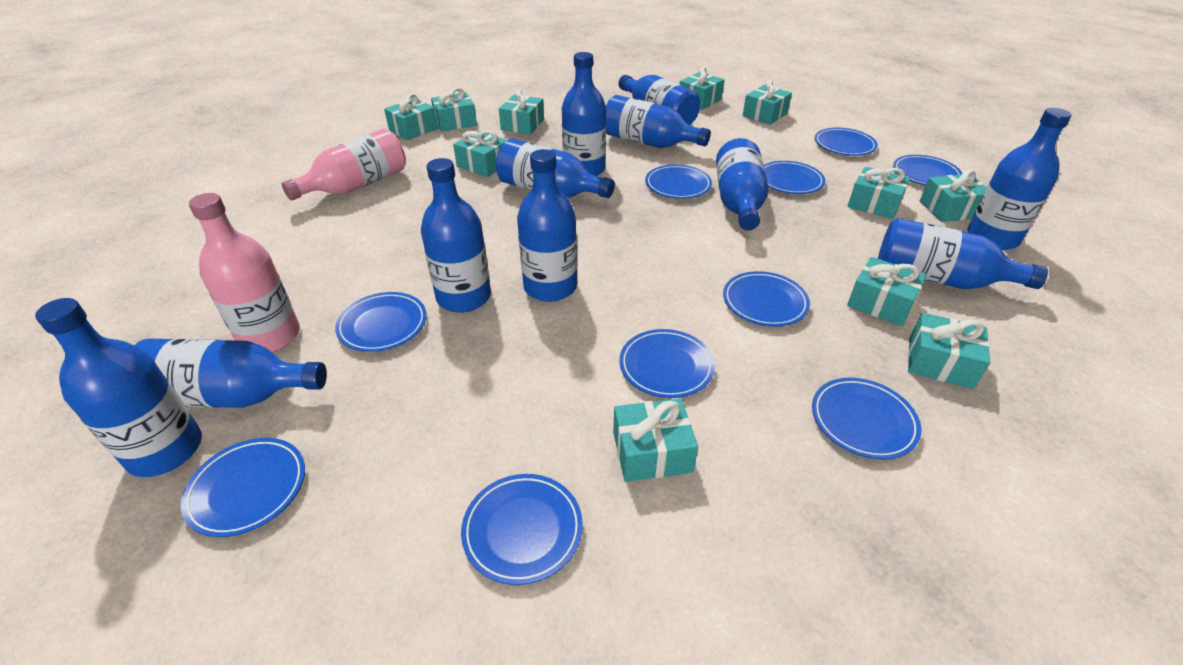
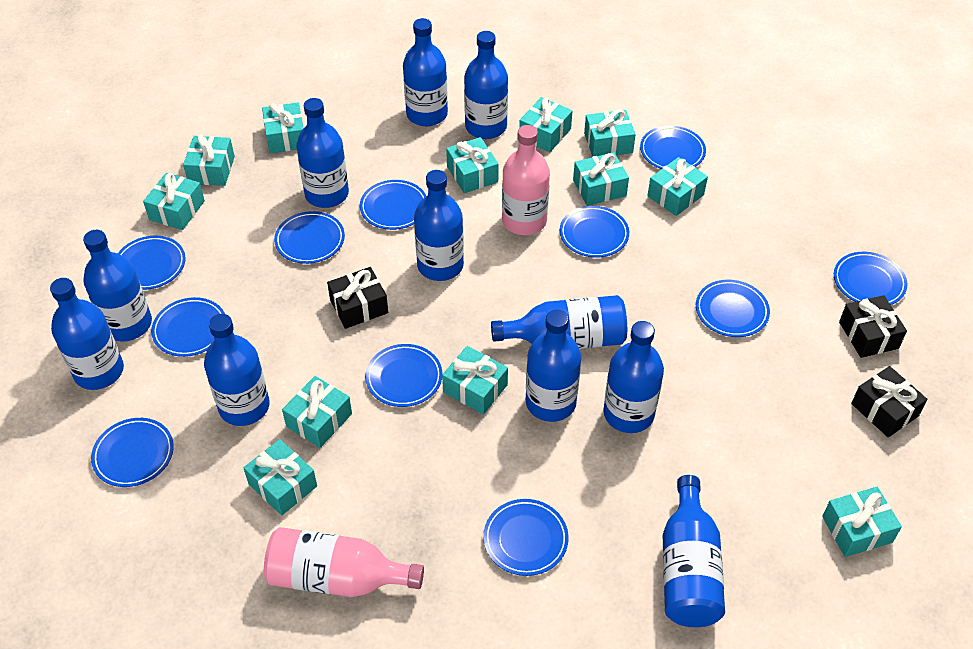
black gift: none = 0 -> [327,267,388,329] [839,295,907,358] [851,366,928,437] = 3
blue plate: [181,438,305,537] [335,292,427,352] [461,474,583,585] [619,329,715,398] [645,164,712,199] [723,271,810,327] [764,161,825,194] [812,378,921,459] [815,128,878,156] [893,155,962,185] = 10 -> [91,418,174,487] [118,236,186,290] [151,297,225,357] [274,211,345,264] [360,180,426,230] [365,344,442,407] [483,499,569,576] [560,206,629,258] [640,126,706,169] [696,280,770,337] [834,252,908,305] = 11
turquoise gift: [384,94,438,140] [431,88,477,132] [453,130,507,177] [499,90,544,135] [613,398,698,482] [679,67,724,110] [743,80,792,125] [847,257,926,326] [848,167,910,219] [908,313,990,389] [920,170,987,222] = 11 -> [143,173,205,230] [183,134,235,186] [244,439,317,515] [262,102,304,153] [282,376,352,448] [442,346,508,415] [446,137,499,193] [519,97,572,152] [573,152,629,206] [584,109,636,157] [647,157,708,216] [822,487,902,557] = 12

